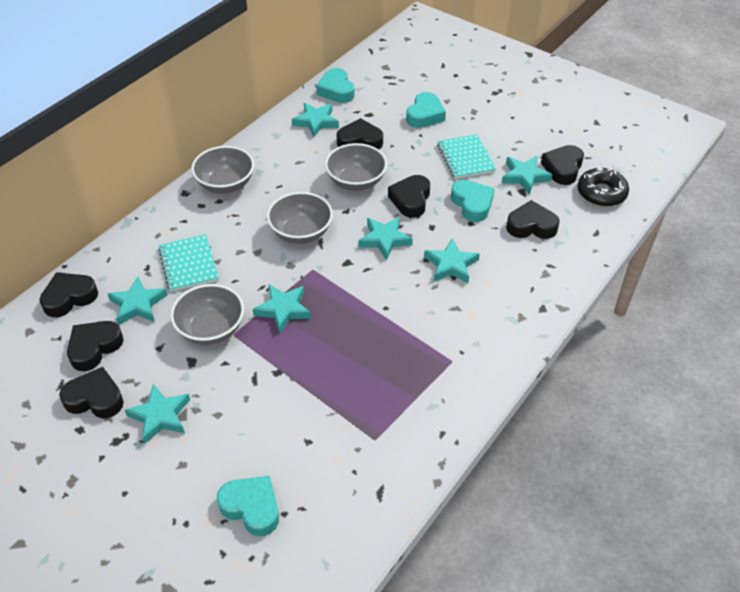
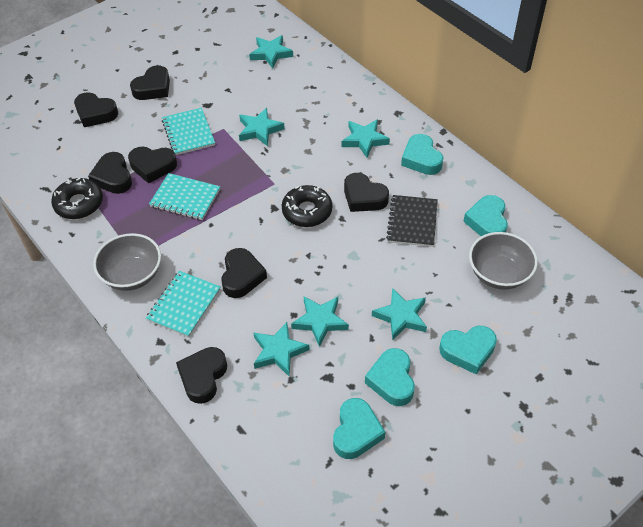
black donut: [577,166,629,207] = 1 -> [51,178,103,219] [281,185,332,227] = 2
black notebook: none = 0 -> [386,195,438,247] = 1
grey bowl: [170,284,244,345] [191,146,254,194] [267,192,333,244] [325,143,387,191] = 4 -> [93,233,161,291] [469,232,538,290] = 2
turquoise heart: [217,476,279,536] [316,68,355,103] [406,92,446,128] [451,180,495,222] = 4 -> [333,398,385,459] [365,348,415,406] [401,134,444,175] [439,326,497,374] [463,195,508,236] = 5
turquoise notebook: [158,234,219,292] [437,134,496,179] = 2 -> [146,271,220,337] [149,173,220,220] [162,108,215,155] = 3
turquoise star: [108,276,167,325] [125,384,190,444] [253,285,311,333] [292,103,339,137] [358,217,413,260] [424,238,480,283] [502,156,552,194] = 7 -> [239,108,285,146] [249,35,293,69] [254,322,310,376] [291,296,349,347] [342,119,390,158] [372,288,427,341] = 6

